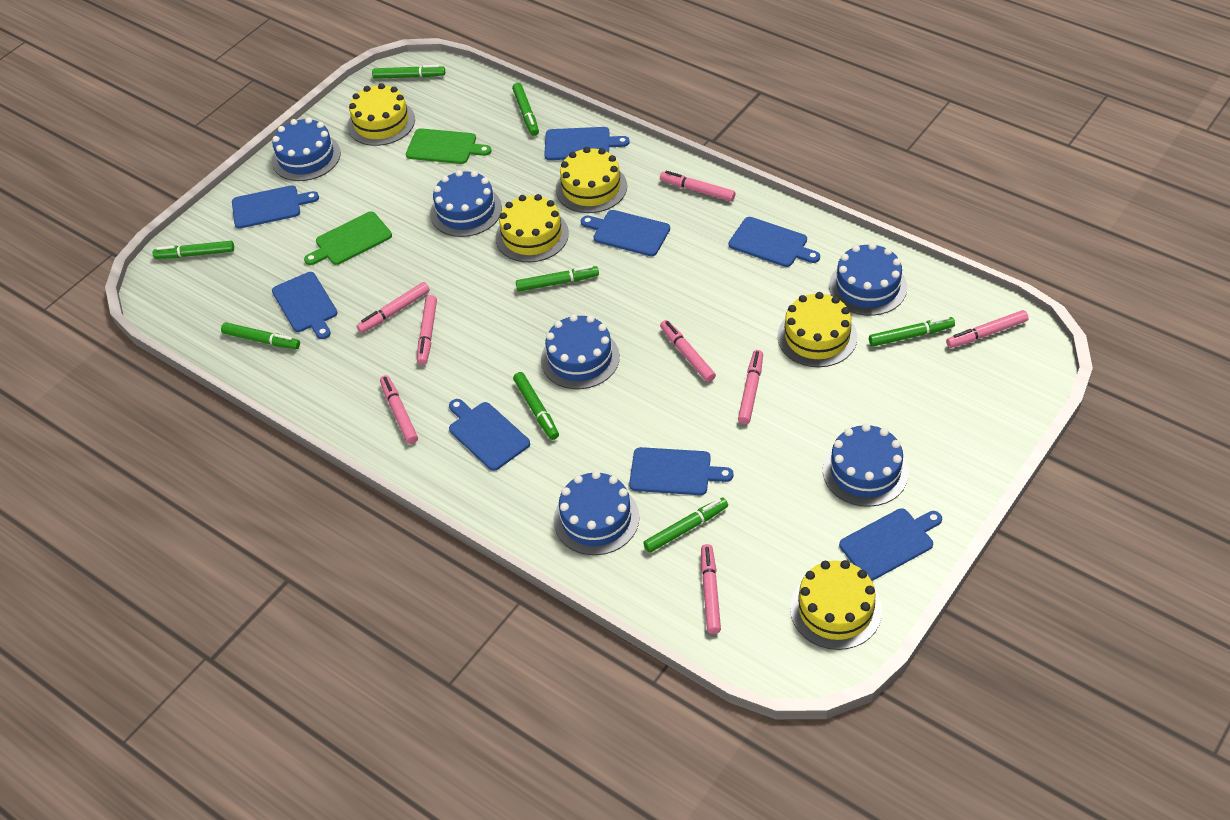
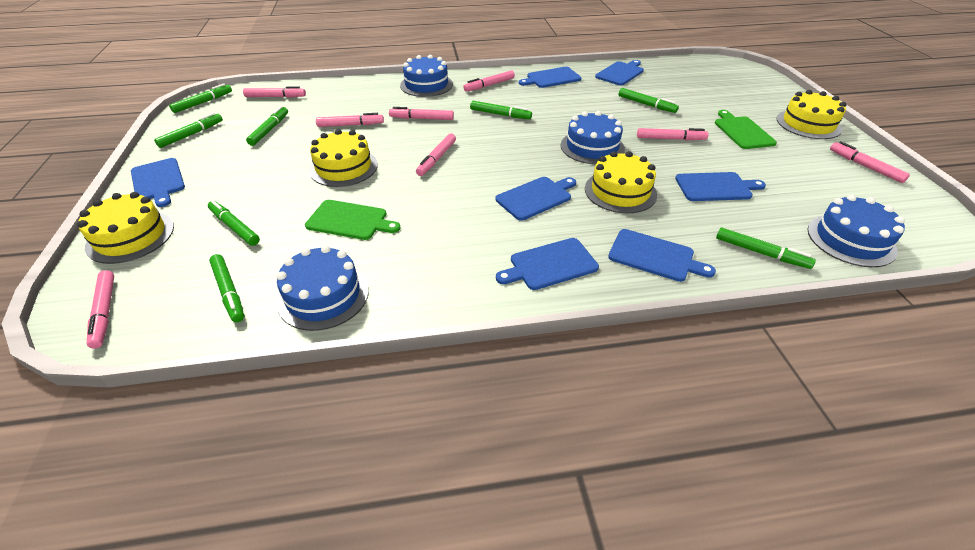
blue cake: [272,117,341,181] [430,170,502,237] [541,314,620,389] [554,471,639,555] [823,424,909,507] [829,243,907,316] = 6 -> [276,245,369,331] [400,55,453,97] [561,111,625,164] [807,194,905,267] = 4
blue cutting board: [232,185,319,229] [272,272,337,339] [449,399,530,471] [544,127,630,160] [581,210,670,256] [629,447,734,495] [729,217,820,267] [839,508,942,581] = 8 -> [131,158,185,207] [495,177,576,221] [496,238,599,290] [519,67,582,88] [595,60,644,86] [608,229,716,282] [675,172,766,201] = 7
yellow cake: [348,83,415,146] [496,194,569,262] [556,147,627,213] [777,292,857,367] [790,560,882,650] = 5 -> [77,192,174,264] [309,129,378,187] [585,151,657,213] [777,90,846,139] = 4

